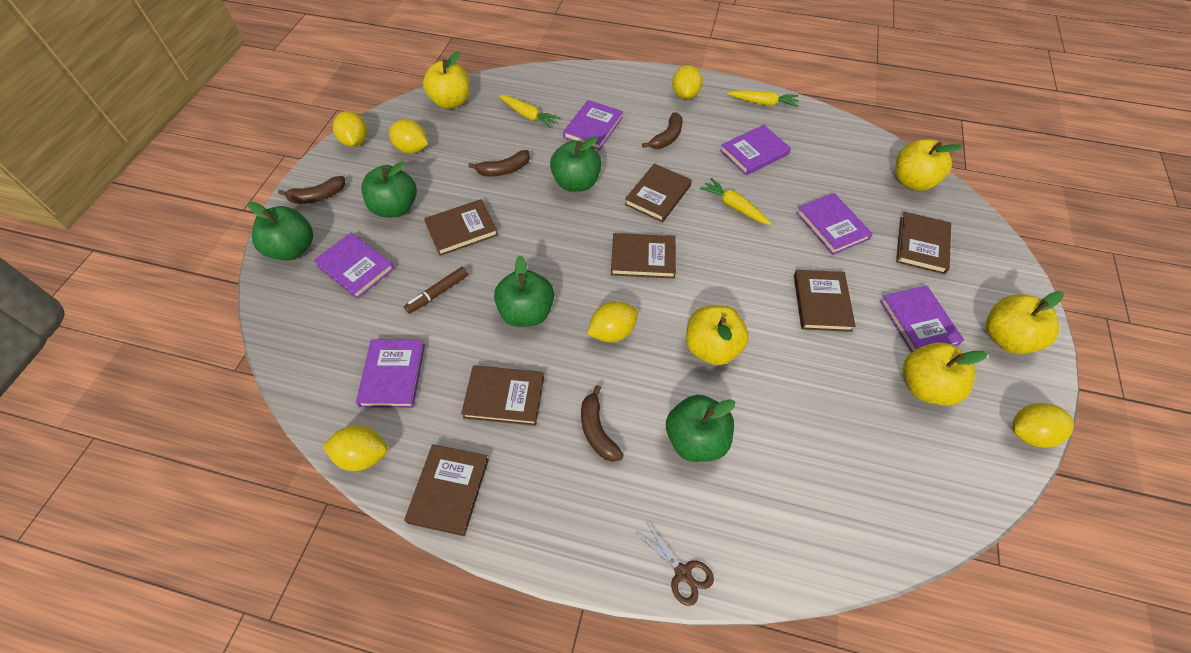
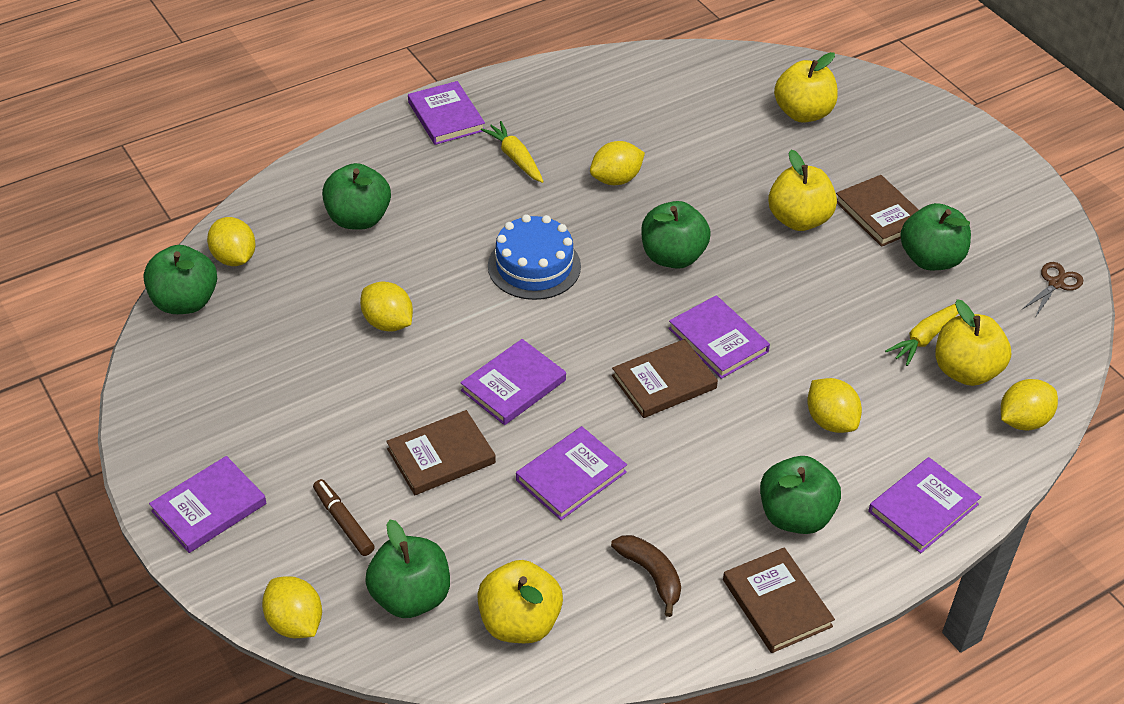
blue cake: none = 0 -> [488,214,581,300] = 1
brown banana: [278,176,345,204] [468,150,530,176] [581,385,624,462] [642,112,683,149] = 4 -> [611,535,681,617] = 1
brown book: [404,444,489,536] [424,199,498,256] [461,365,544,426] [611,233,676,278] [625,163,692,222] [794,270,856,332] [896,212,951,274] = 7 -> [386,410,496,495] [612,339,718,418] [723,547,835,653] [836,175,919,247] = 4
green apple: [248,201,313,260] [362,162,417,217] [494,256,554,327] [550,136,602,192] [666,395,735,462] = 5 -> [144,245,217,314] [322,163,391,230] [365,520,450,618] [641,201,711,269] [760,456,841,534] [900,203,971,270] = 6
yellow apple: [423,52,470,109] [686,305,749,365] [895,139,962,191] [903,343,988,406] [986,291,1064,354] = 5 -> [477,560,563,643] [768,150,837,231] [774,52,838,123] [935,299,1011,386] = 4
yellow carrot: [499,95,560,128] [700,178,772,225] [727,91,799,107] = 3 -> [481,121,544,183] [885,304,958,366] = 2

